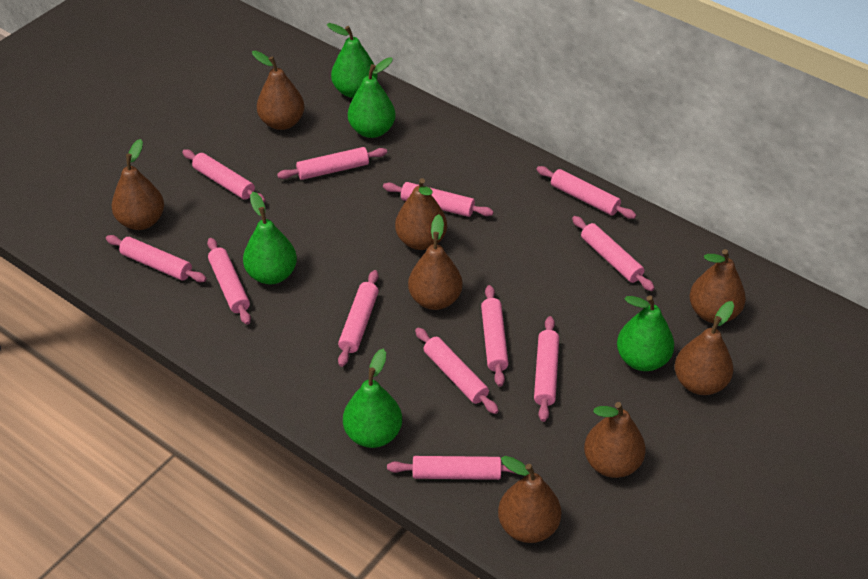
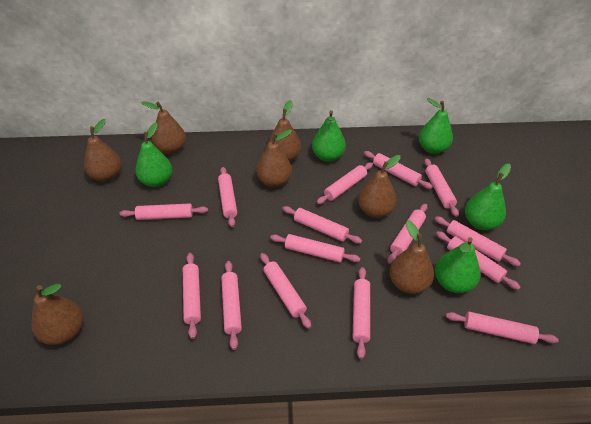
brown pear: [112,139,164,230] [252,51,305,130] [395,178,447,250] [408,214,463,310] [498,456,561,543] [584,402,646,478] [675,301,734,395] [690,249,746,323] = 8 -> [31,284,83,345] [84,119,122,182] [141,102,186,154] [256,129,292,188] [268,100,301,162] [358,155,400,218] [389,220,434,294] = 7
pink rolling pin: [106,235,207,282] [182,149,266,203] [207,238,251,325] [277,147,387,180] [338,270,379,367] [383,182,494,217] [387,456,526,480] [415,328,499,414] [481,285,509,387] [534,316,559,422] [536,166,636,219] [572,216,655,291] = 12 -> [119,204,208,220] [183,253,201,339] [218,167,237,227] [221,261,242,350] [260,253,311,329] [270,234,360,262] [282,206,362,244] [317,162,373,204] [353,267,370,359] [364,151,433,189] [387,204,428,264] [424,158,459,217] [435,216,521,267] [436,231,521,290] [446,312,559,344] = 15

